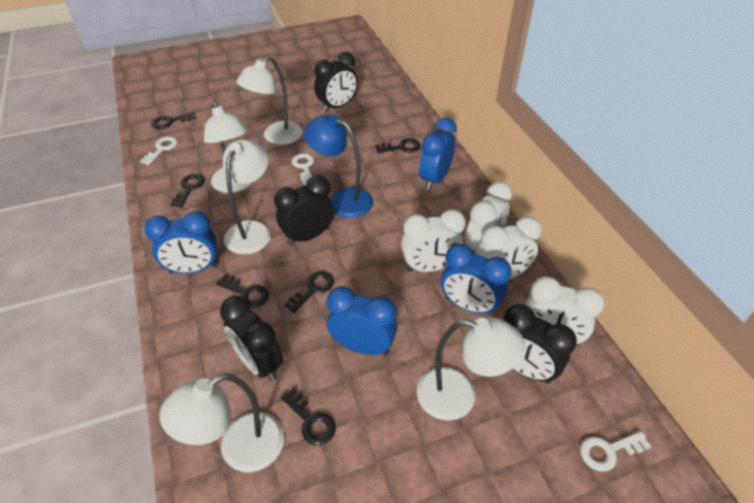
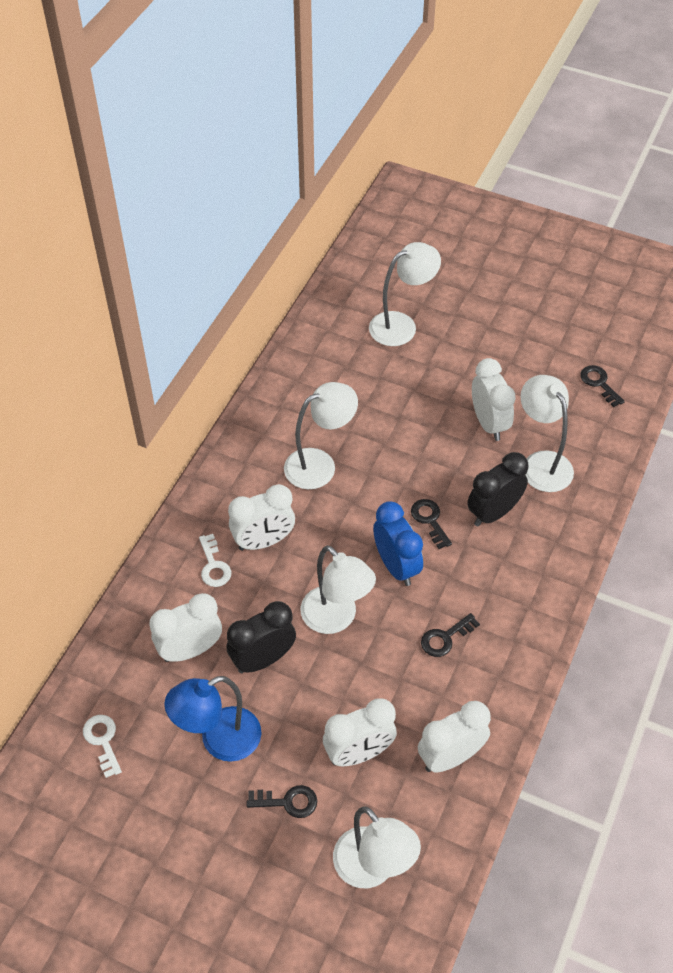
black clock: [220,296,283,381] [274,175,334,245] [314,51,358,112] [503,304,577,384] = 4 -> [227,601,296,673] [467,452,529,527] = 2
black key: [151,112,196,129] [170,174,204,208] [216,274,269,308] [281,388,336,445] [284,271,334,313] [376,138,421,153] = 6 -> [247,785,317,818] [411,499,452,549] [421,613,480,657] [580,365,625,407] = 4
blue clock: [144,211,218,274] [327,286,397,355] [419,118,457,191] [441,244,511,316] = 4 -> [373,501,423,586] = 1
white clock: [401,209,466,272] [465,182,512,254] [476,216,542,280] [526,276,604,346] = 4 -> [149,593,222,662] [228,484,295,551] [323,698,397,766] [418,701,491,772] [472,358,516,441] = 5
white key: [140,136,178,165] [292,153,314,185] [580,431,651,472] = 3 -> [83,715,122,778] [199,534,231,587] = 2

